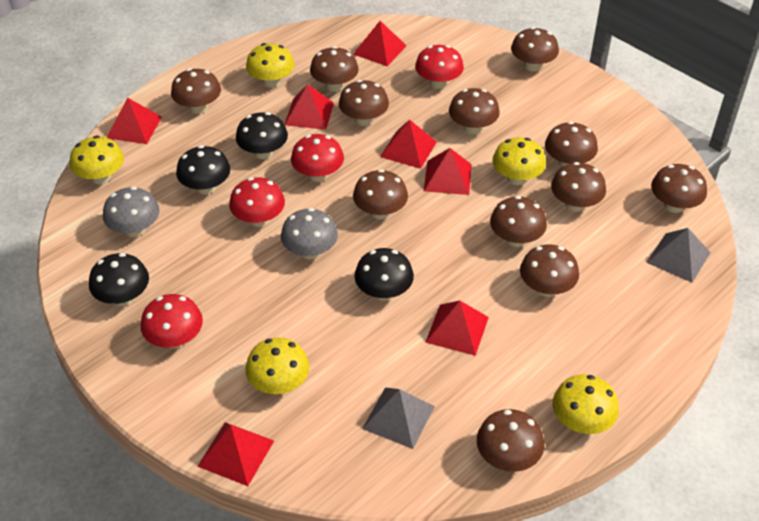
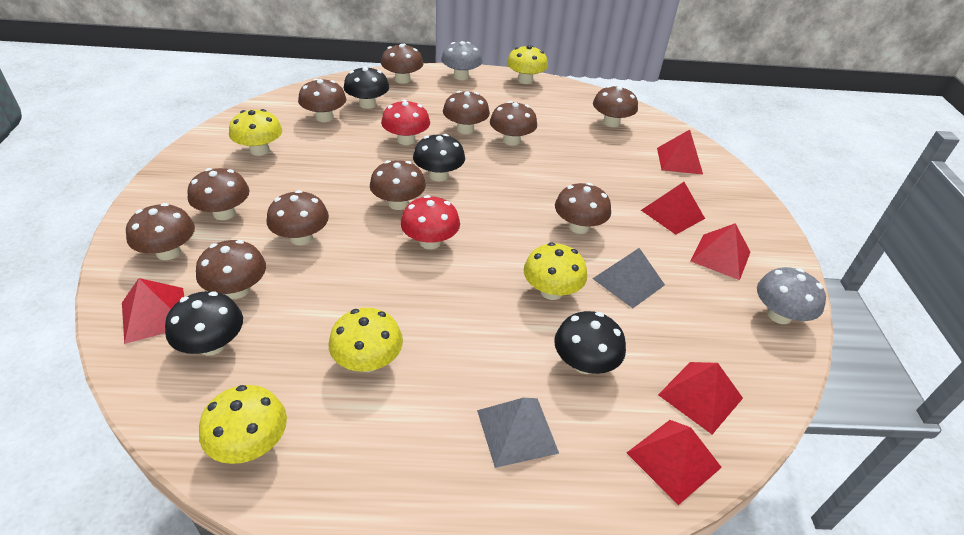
brown mushroom: [171,68,221,114] [310,46,359,92] [339,80,389,126] [353,169,408,219] [449,88,500,134] [477,409,544,472] [490,196,547,247] [511,27,559,71] [520,244,579,297] [545,121,598,167] [551,162,606,212] [651,164,707,213] = 12 -> [126,203,195,260] [187,168,250,220] [196,240,266,299] [267,190,329,245] [298,79,346,122] [370,160,426,210] [381,44,423,84] [443,91,490,134] [490,101,537,146] [555,183,611,234] [593,86,638,127] = 11
red mushroom: [141,294,203,348] [229,177,285,227] [291,134,344,182] [415,45,464,89] = 4 -> [381,100,430,145] [401,195,460,249] = 2
red pyramid: [106,98,162,144] [197,422,274,486] [284,84,334,130] [353,21,407,66] [380,119,437,169] [424,148,472,195] [425,300,489,356] = 7 -> [122,278,184,344] [627,420,722,505] [641,182,705,235] [657,130,703,175] [658,362,743,434] [691,223,750,280] = 6

